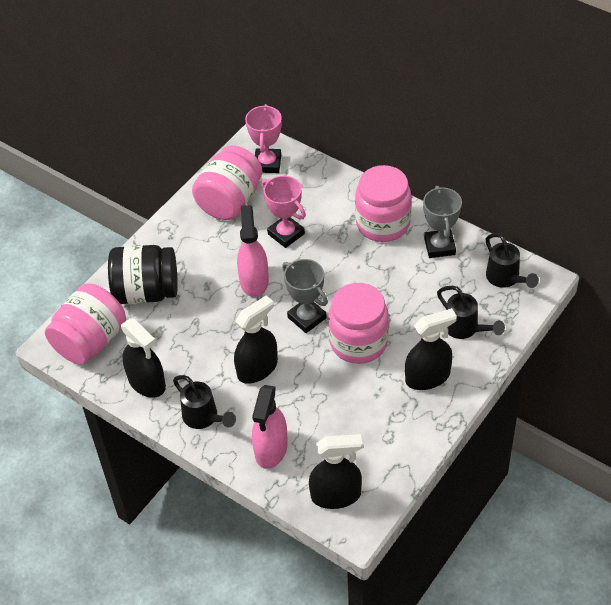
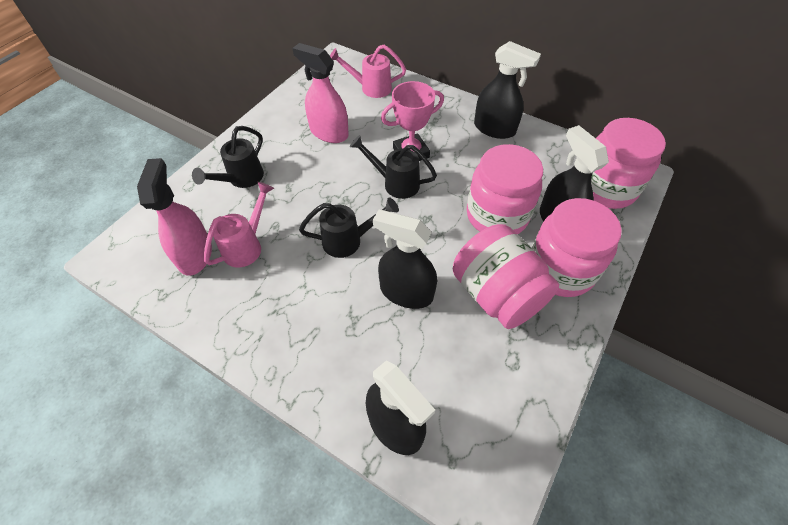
black jar: [108,245,178,304] = 1 -> none = 0
grey trophy: [282,259,328,333] [423,186,462,258] = 2 -> none = 0
pink trophy: [245,104,282,173] [262,176,306,248] = 2 -> [381,81,444,161] = 1
pink watering can: none = 0 -> [204,182,274,267] [330,45,406,98] = 2

